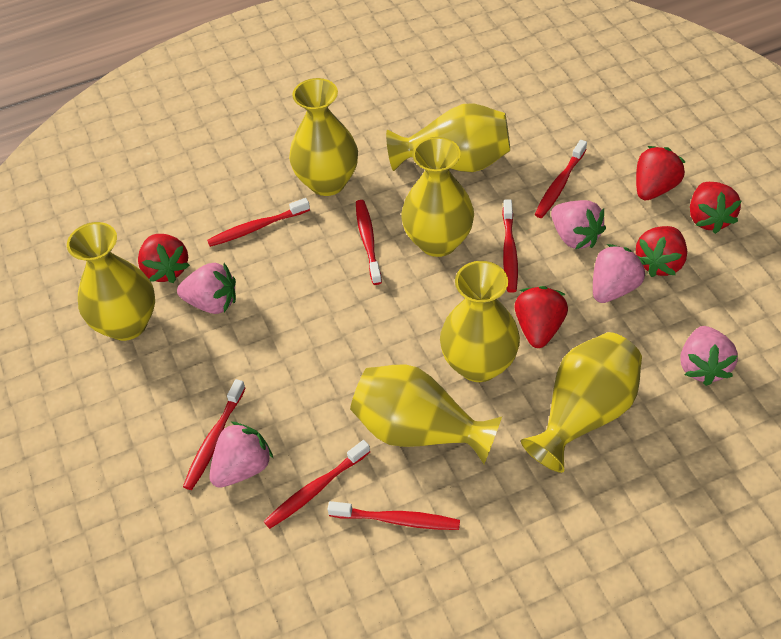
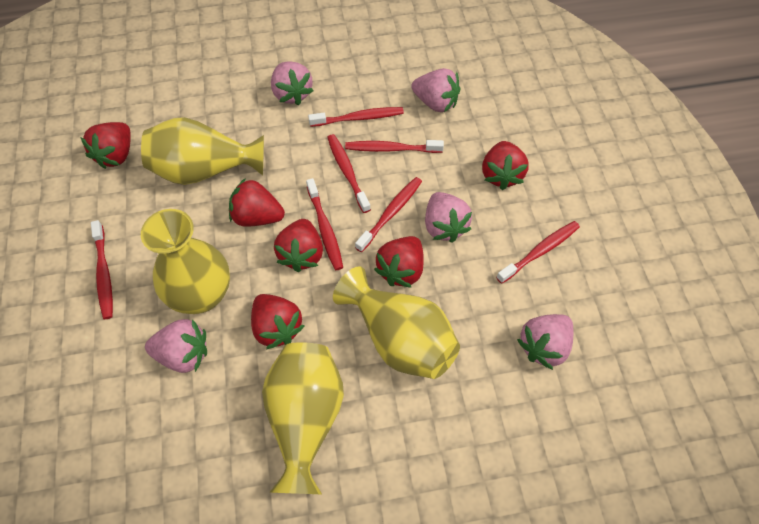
red strawberry: [138,234,190,283] [514,286,568,348] [636,146,685,200] [636,226,687,277] [690,182,742,234] = 5 -> [80,122,131,169] [229,178,285,227] [251,294,304,350] [274,219,323,272] [374,236,424,288] [482,141,529,190] = 6
yellow vase: [67,222,155,341] [289,78,358,196] [350,364,502,464] [386,103,510,172] [401,137,474,257] [440,261,520,382] [521,332,642,473] = 7 -> [141,117,264,185] [141,209,230,314] [262,342,344,494] [333,266,460,379] = 4

